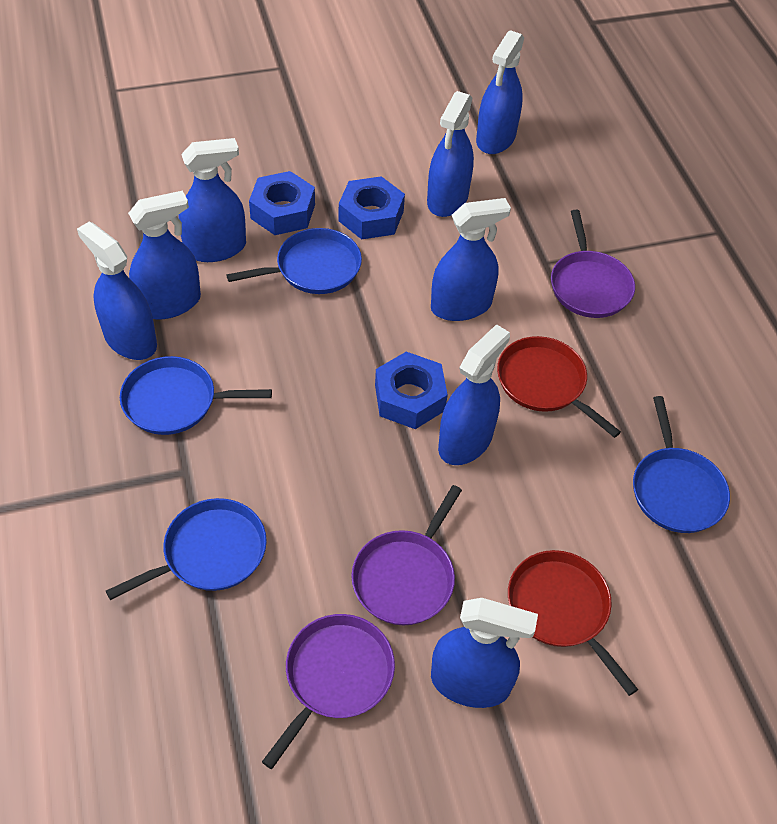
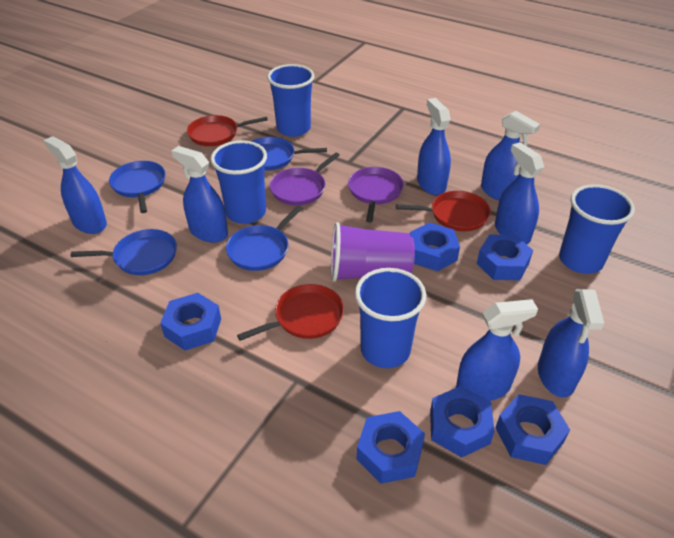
blue cup: none = 0 -> [210,140,267,224] [267,64,314,137] [355,268,426,368] [559,184,635,274] = 4
blue nut: [249,171,315,235] [339,176,405,239] [375,352,448,429] = 3 -> [160,293,221,350] [357,411,425,484] [410,222,460,271] [430,386,495,458] [477,235,533,280] [495,394,570,465] = 6
blue spray bottle: [77,221,157,360] [128,191,201,320] [178,138,246,262] [427,91,474,217] [431,198,511,321] [431,598,538,708] [438,324,510,465] [476,30,524,154] = 8 -> [44,136,107,234] [171,146,228,242] [417,98,451,195] [456,299,538,401] [481,111,540,201] [495,142,544,244] [538,289,605,398] = 7
purple cup: none = 0 -> [331,222,415,282] = 1
purple pan: [262,614,395,769] [351,485,462,625] [551,210,635,318] = 3 -> [270,153,340,205] [348,167,404,222] = 2
red pan: [497,336,621,438] [508,550,638,696] = 2 -> [187,115,268,146] [237,284,344,341] [396,191,491,231] = 3

